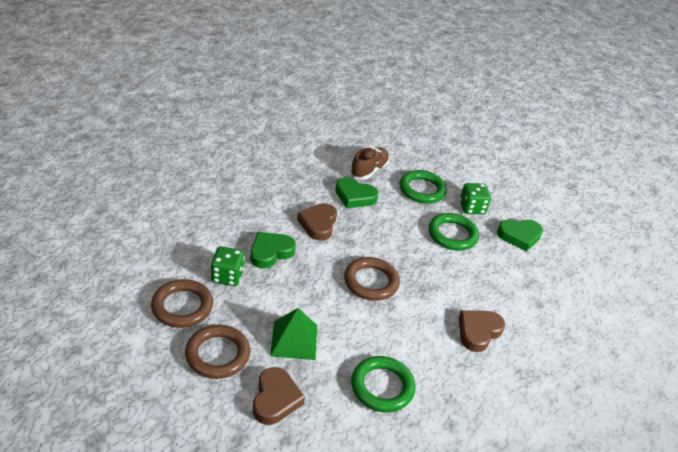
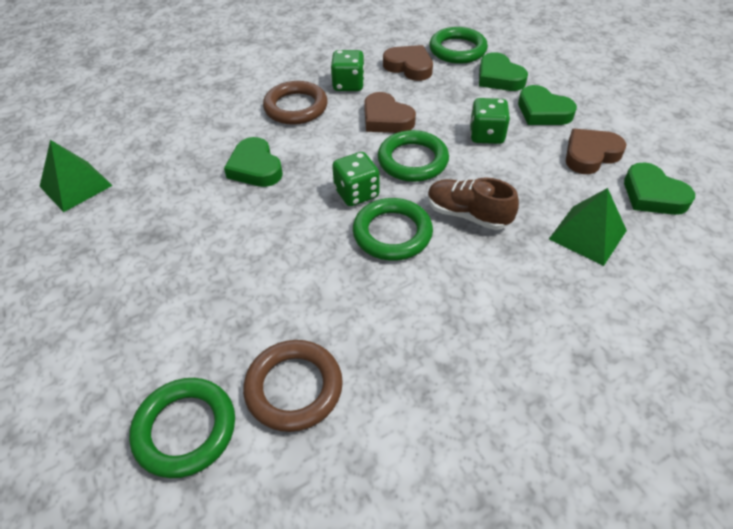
brown ring: [151,279,213,328] [185,325,250,379] [344,257,400,301] = 3 -> [243,340,343,432] [263,81,328,125] = 2
green dice: [211,246,245,286] [460,183,491,214] = 2 -> [331,50,365,91] [332,152,380,206] [470,98,510,144] = 3
green heart: [250,232,296,269] [335,177,379,208] [497,220,543,252] = 3 -> [224,137,283,187] [479,52,528,91] [518,85,577,125] [624,162,695,215] = 4
green pyramid: [270,308,317,360] = 1 -> [39,140,113,212] [549,188,627,266] = 2
green ring: [351,356,416,413] [399,170,447,204] [429,213,479,251] = 3 -> [129,378,235,478] [353,198,433,261] [378,130,449,182] [429,27,488,64] = 4

